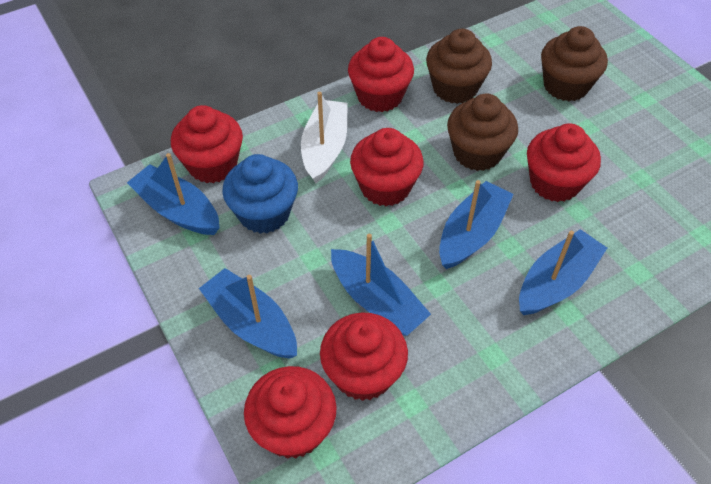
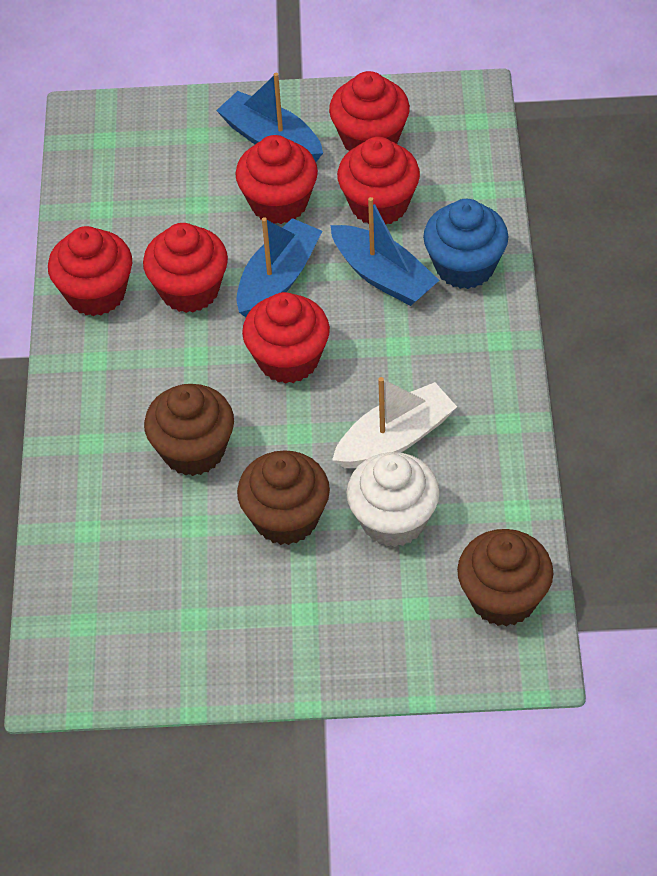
blue boat: [127,153,220,235] [199,268,297,359] [331,234,431,336] [439,180,514,269] [519,229,607,315] = 5 -> [216,73,323,162] [236,217,322,317] [331,197,439,306] = 3
white cupcake: none = 0 -> [346,452,440,547] = 1

